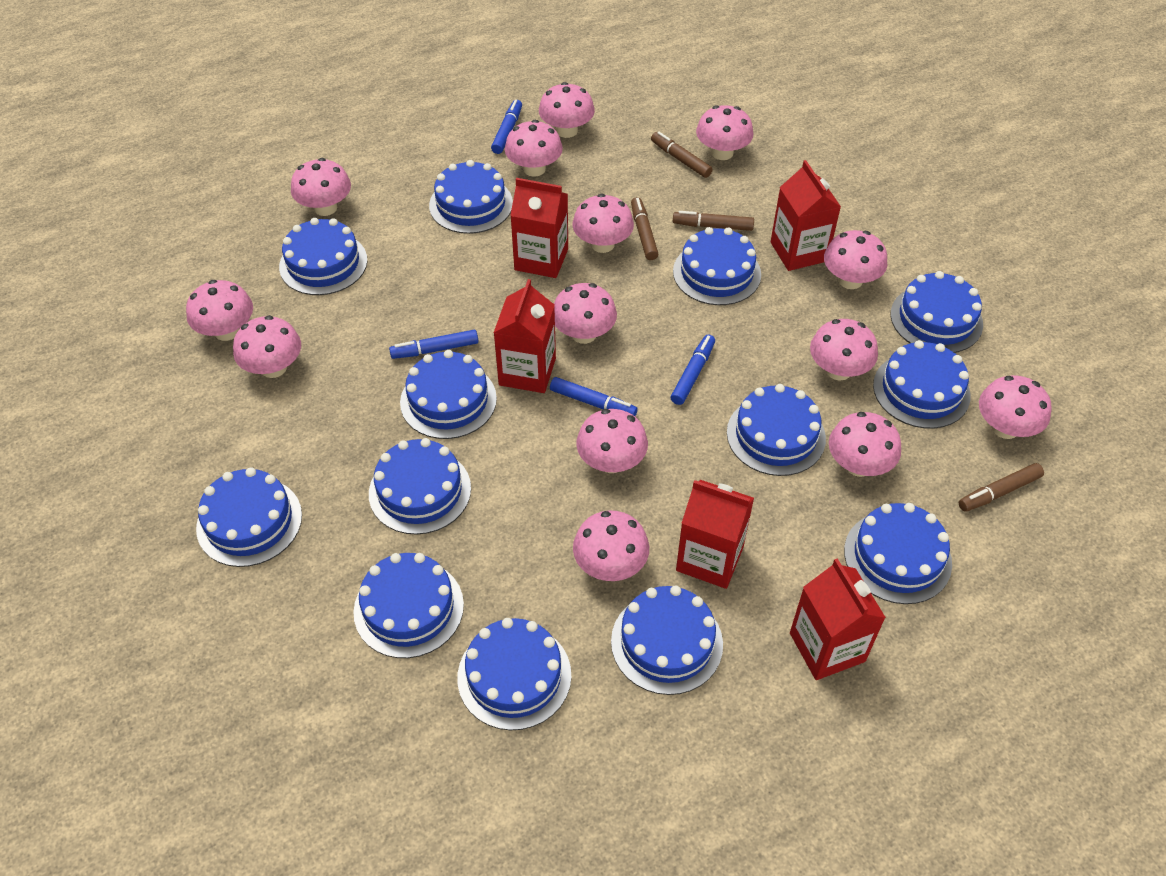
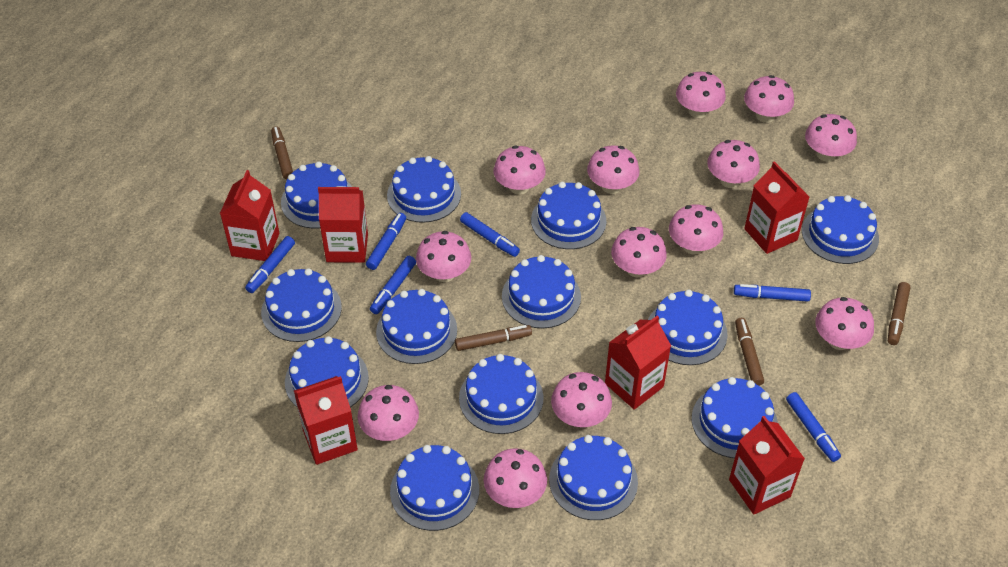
blue marker: [389,330,478,359] [491,99,522,154] [550,377,638,416] [671,334,715,405] = 4 -> [245,236,295,293] [366,213,406,270] [370,256,416,314] [460,212,520,257] [734,284,811,302] [786,392,841,462] = 6
pink mushroom: [186,280,253,341] [233,315,301,378] [291,158,351,216] [505,120,563,177] [539,82,595,138] [554,283,617,344] [572,194,634,253] [573,510,649,581] [576,409,648,473] [696,105,754,160] [810,319,878,381] [824,230,887,289] [829,412,901,477] [979,375,1052,439] = 14 -> [358,385,419,441] [416,231,471,282] [484,448,547,508] [493,145,546,195] [551,372,612,427] [587,145,640,194] [611,227,667,277] [669,204,723,255] [676,72,726,118] [707,140,760,188] [744,75,794,123] [805,114,857,162] [815,297,874,350] = 13
red carton: [494,279,556,393] [510,178,568,278] [676,480,754,589] [771,160,841,271] [790,558,886,680] = 5 -> [220,170,279,261] [294,376,358,465] [318,186,368,263] [605,316,671,410] [729,416,805,515] [744,161,810,254] = 6

